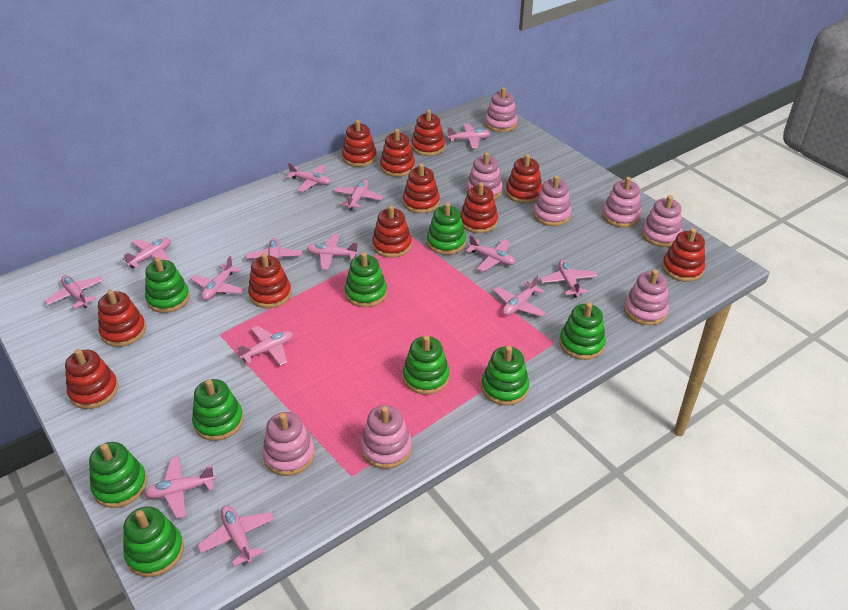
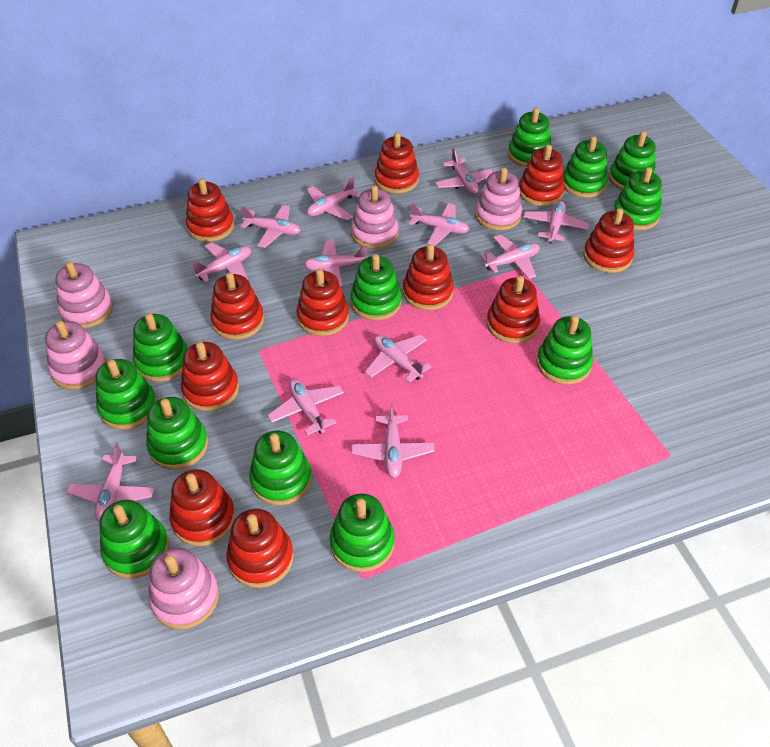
green stacking toy: [89,442,147,508] [123,506,184,577] [145,258,190,313] [192,379,244,441] [345,252,387,307] [403,335,450,395] [427,203,466,255] [481,346,529,406] [559,302,606,360] = 9 -> [95,359,157,430] [99,500,169,579] [133,313,188,382] [146,397,208,470] [249,431,312,506] [330,493,395,572] [350,254,402,321] [508,107,552,167] [536,316,593,385] [563,136,608,198] [609,131,656,190] [613,167,662,230] = 12
pink plane: [44,275,104,309] [122,238,171,268] [144,457,216,519] [191,256,244,300] [197,505,274,566] [236,326,293,366] [246,238,302,270] [286,162,331,192] [307,234,358,270] [334,180,383,211] [447,123,490,149] [466,235,515,272] [493,276,546,317] [540,260,597,298] = 14 -> [66,443,154,522] [191,242,251,282] [240,205,301,248] [268,378,344,435] [304,240,368,286] [307,177,360,221] [352,403,435,478] [365,335,432,383] [409,203,469,246] [435,148,494,195] [480,235,540,279] [523,201,589,243] = 12
pink stacking toy: [262,412,315,476] [361,405,412,469] [466,152,503,200] [485,87,518,132] [533,176,571,226] [602,177,641,227] [624,269,669,325] [641,195,682,247] = 8 -> [45,321,107,390] [55,262,113,328] [148,548,219,629] [351,185,398,249] [475,167,522,230] = 5

